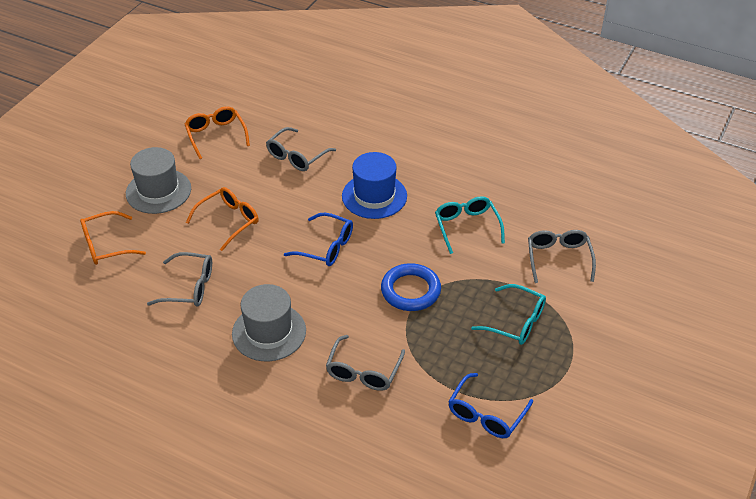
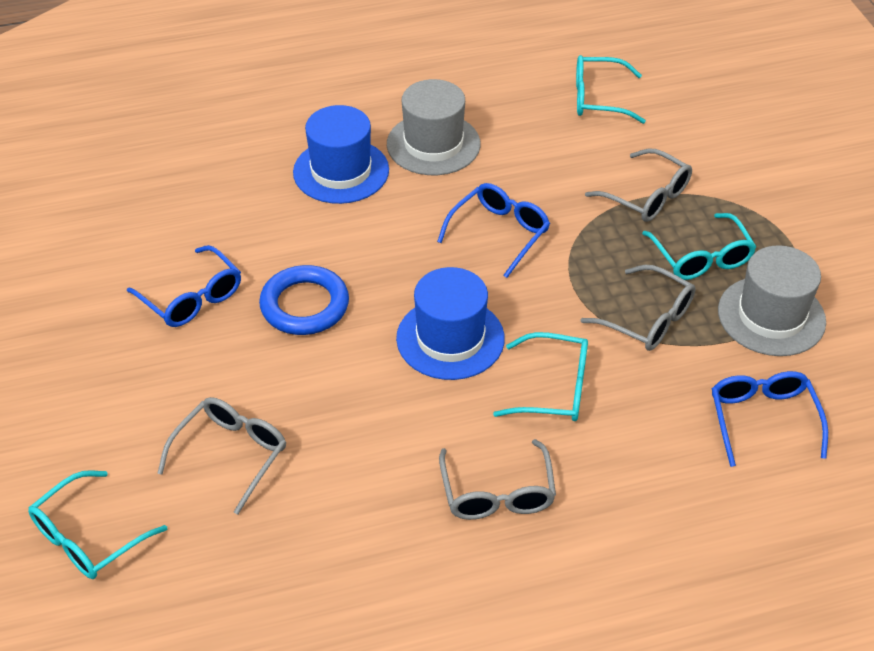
blue glasses: [284,213,353,266] [448,373,533,438] = 2 -> [127,245,241,327] [437,183,550,278] [712,371,828,467] = 3
blue hat: [342,152,407,219] = 1 -> [293,105,389,204] [396,267,505,380] = 2
orange glasses: [80,211,146,265] [184,106,250,159] [186,187,259,251] = 3 -> none = 0
turquoise glasses: [435,196,505,254] [471,284,546,345] = 2 -> [28,470,167,579] [493,332,588,421] [576,55,646,124] [642,213,756,280] = 4

